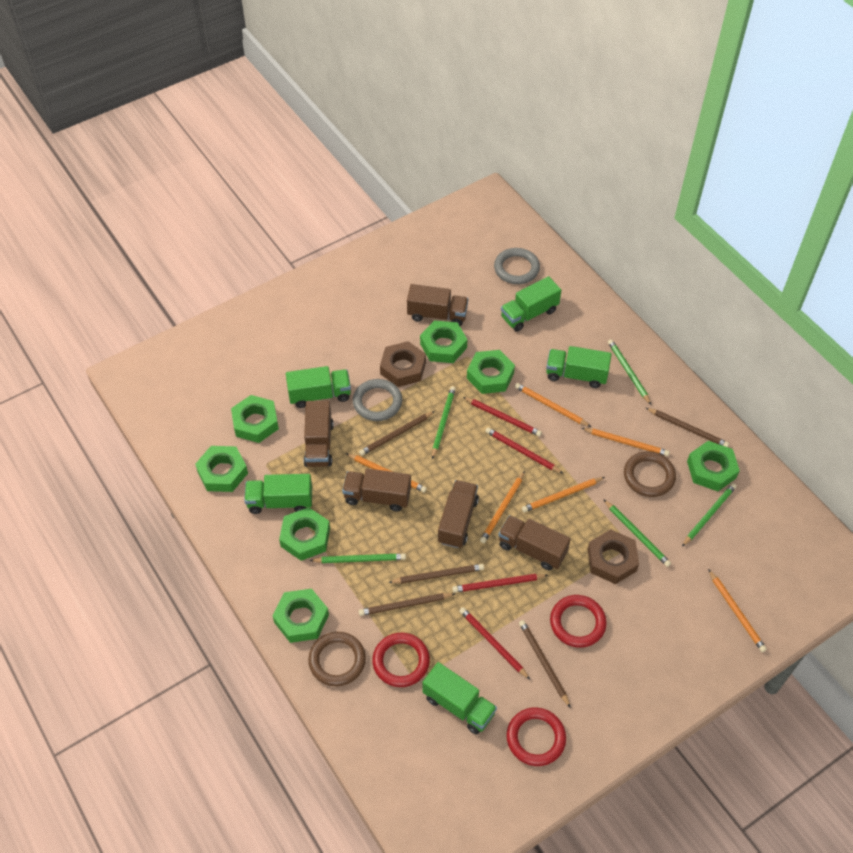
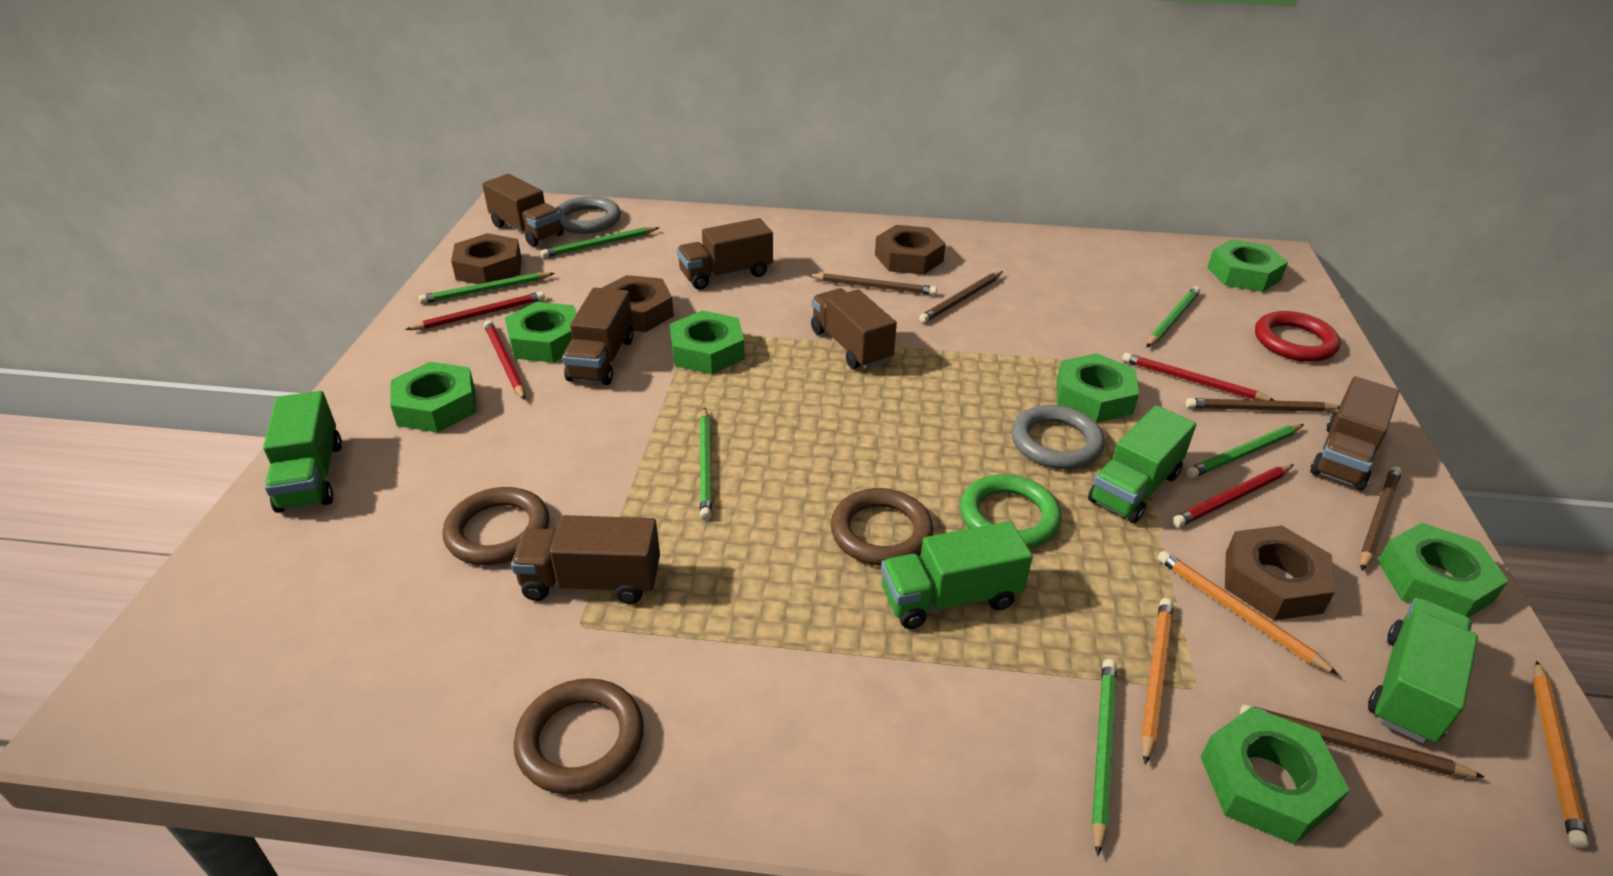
brown nut: [380,341,426,387] [588,529,639,584] = 2 -> [451,233,521,284] [602,275,674,332] [875,225,946,275] [1225,526,1335,620] = 4
brown ring: [308,632,366,686] [624,451,676,497] = 2 -> [442,487,549,565] [514,678,644,794] [831,488,933,566] = 3
brown truck: [304,400,334,467] [342,468,411,511] [407,284,468,326] [438,480,479,548] [498,515,571,570] = 5 -> [482,174,564,247] [511,515,660,604] [562,287,633,385] [677,218,773,290] [811,288,897,369] [1310,377,1399,491] = 6
green pencil: [309,553,406,563] [432,386,456,459] [603,499,671,567] [608,339,651,405] [682,483,737,546] = 5 -> [419,272,555,304] [541,227,659,258] [700,407,712,520] [1092,659,1117,856] [1147,286,1200,347] [1186,424,1304,478] = 6
green ring: none = 0 -> [960,474,1062,548] = 1
green truck: [244,474,312,514] [286,366,351,408] [422,662,497,735] [501,276,561,332] [546,346,612,388] = 5 -> [263,391,342,513] [881,521,1033,629] [1088,405,1196,523] [1368,598,1478,743] = 4
orange pencil: [346,453,427,493] [480,471,525,543] [515,383,591,427] [522,477,605,512] [582,428,670,456] [708,569,767,652] = 6 -> [1141,598,1173,765] [1158,551,1339,675] [1533,661,1589,848] = 3
red ring: [372,633,430,687] [506,708,566,766] [550,595,607,648] = 3 -> [1255,311,1340,362] = 1

